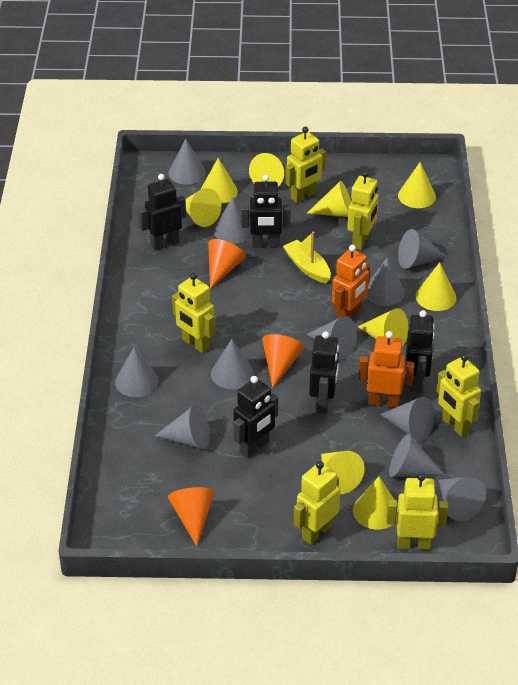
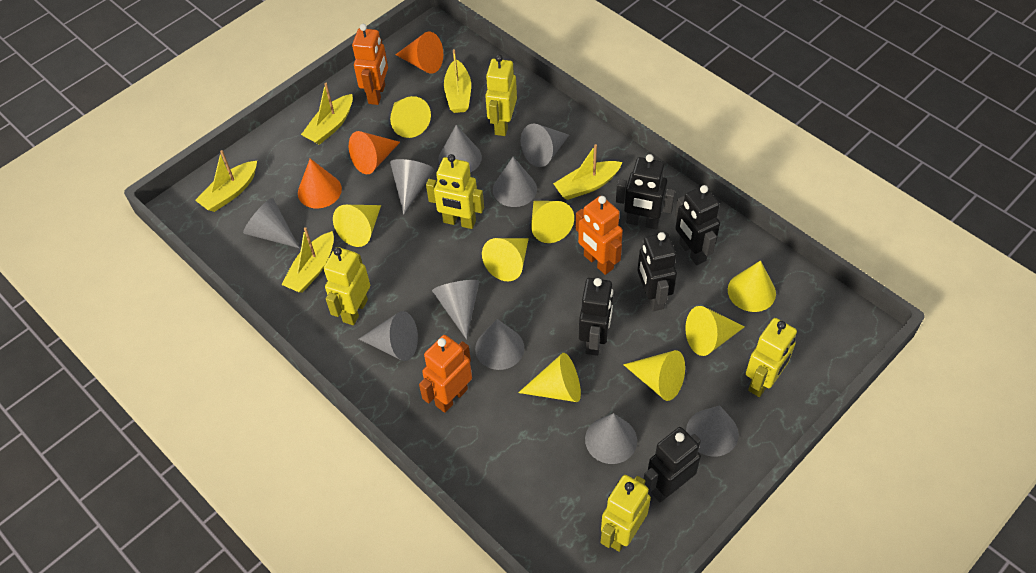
grey cone: [115,347,158,397] [155,405,210,449] [168,139,206,184] [211,339,254,389] [214,197,252,244] [307,316,357,359] [366,258,405,306] [380,397,434,441] [389,434,446,477] [398,229,447,269] [438,477,486,521] = 11 -> [243,198,299,248] [359,311,418,361] [390,159,434,215] [432,280,479,339] [439,125,482,173] [475,319,524,370] [493,157,537,207] [521,123,569,167] [585,413,637,464] [686,405,739,457] = 10
orange robot: [332,245,370,319] [358,331,415,408] = 2 -> [352,24,388,105] [419,335,472,413] [576,196,623,275] = 3
yellow boat: [283,231,331,284] = 1 -> [195,150,257,212] [281,227,334,293] [301,83,353,145] [444,49,471,113] [553,144,622,200] = 5
yellow cone: [185,188,221,227] [201,158,238,204] [249,153,284,186] [307,181,351,217] [321,451,365,494] [353,476,398,530] [358,308,408,347] [398,162,436,208] [415,262,456,311] = 9 -> [333,205,381,247] [390,96,431,138] [482,238,529,281] [518,353,581,402] [531,201,574,243] [623,350,685,401] [685,306,744,356] [728,261,776,312] = 8
yellow robot: [172,273,215,353] [285,127,326,203] [294,461,340,545] [347,171,379,250] [386,473,448,550] [436,354,481,437] = 6 -> [324,247,370,325] [426,154,484,229] [485,55,517,136] [601,475,651,552] [746,318,797,397] = 5

